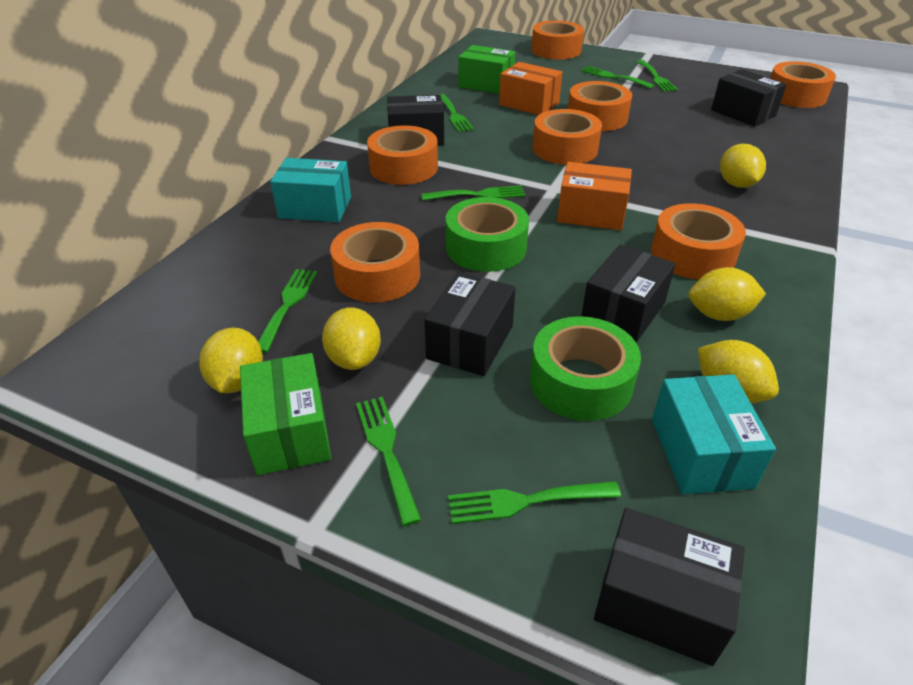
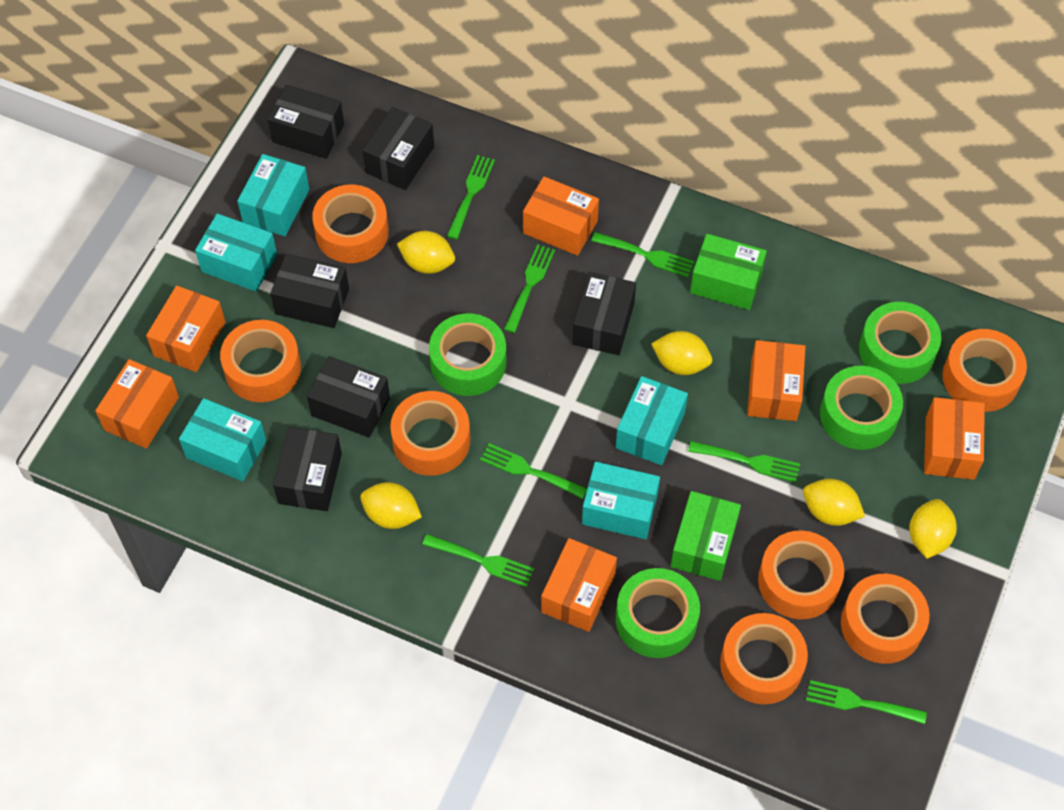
black box: [387,95,444,146] [424,272,516,376] [581,244,675,343] [594,508,745,666] [711,69,787,127] = 5 -> [268,85,344,159] [270,254,349,328] [273,427,342,511] [307,356,390,437] [363,107,434,190] [572,272,636,355] = 6
green tape: [446,197,529,272] [530,316,641,421] = 2 -> [429,313,507,396] [616,568,700,658] [820,366,903,450] [859,302,941,384] = 4
orange box: [499,62,562,115] [557,162,632,230] = 2 -> [95,359,179,449] [146,285,226,372] [523,176,599,256] [541,538,617,632] [747,340,806,421] [924,397,985,480] = 6
turquoise box: [270,158,351,222] [652,374,776,494] = 2 -> [179,398,266,481] [195,214,277,292] [237,154,309,236] [582,462,660,539] [616,376,688,465] = 5

